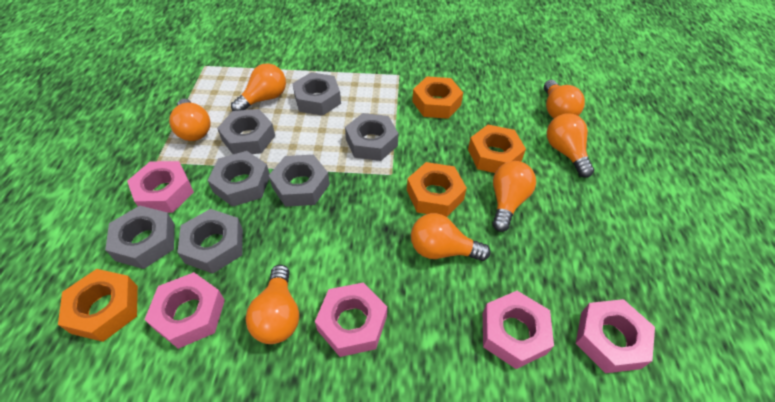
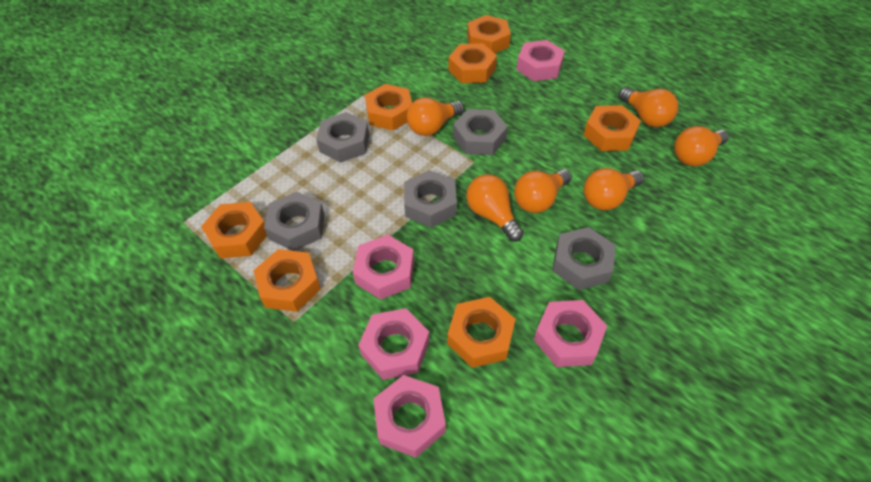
grey nut: [105,206,175,269] [177,209,243,274] [208,151,269,207] [217,109,275,154] [269,155,330,207] [292,72,341,116] [345,113,398,161] = 7 -> [264,192,325,251] [316,112,369,163] [404,170,457,228] [453,109,508,155] [552,227,616,290] = 5
orange light bulb: [169,99,211,141] [231,64,286,111] [246,265,299,344] [411,213,490,261] [493,161,536,232] [544,80,585,119] [547,113,594,178] = 7 -> [407,97,464,136] [467,174,524,242] [514,169,572,213] [584,168,644,210] [619,87,678,127] [674,126,729,166] = 6
orange nut: [58,269,138,342] [407,162,467,217] [412,76,463,119] [468,125,526,173] = 4 -> [201,202,267,259] [253,249,321,312] [365,84,412,131] [447,297,516,368] [448,43,497,83] [467,15,511,53] [583,105,641,151] = 7

